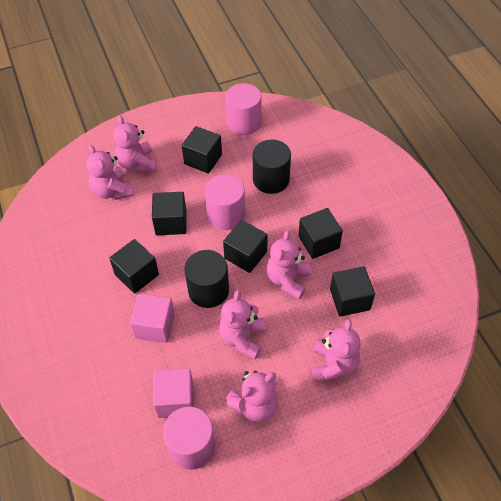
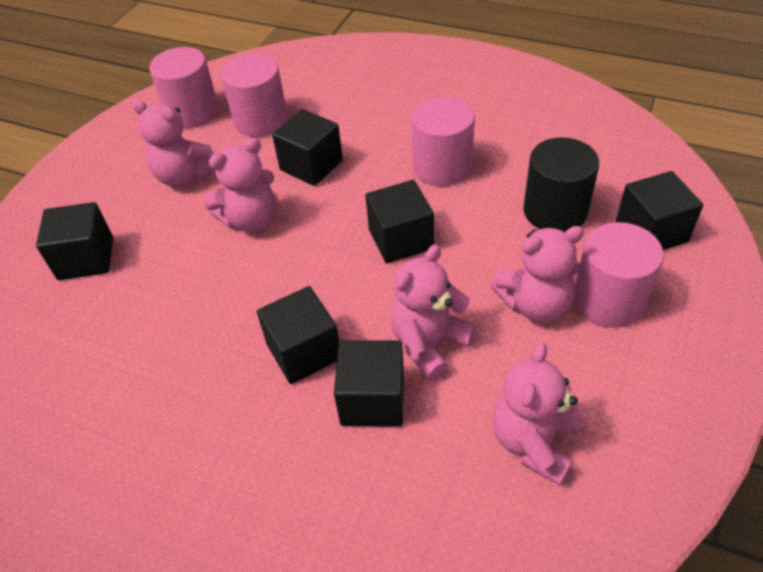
black cylinder: [185,250,229,308] [253,140,291,194] = 2 -> [523,137,599,232] = 1
pink cube: [130,294,175,343] [153,368,194,418] = 2 -> none = 0
pink cylinder: [163,407,215,470] [205,174,245,230] [225,83,262,135] = 3 -> [149,47,219,128] [221,54,288,137] [411,97,475,186] [573,222,664,328] = 4
pink teddy bear: [86,145,134,200] [113,116,157,173] [219,290,265,359] [225,371,278,422] [267,230,310,300] [312,319,361,382] = 6 -> [132,99,215,187] [203,138,275,232] [391,244,476,381] [491,226,584,322] [493,342,580,486] = 5

